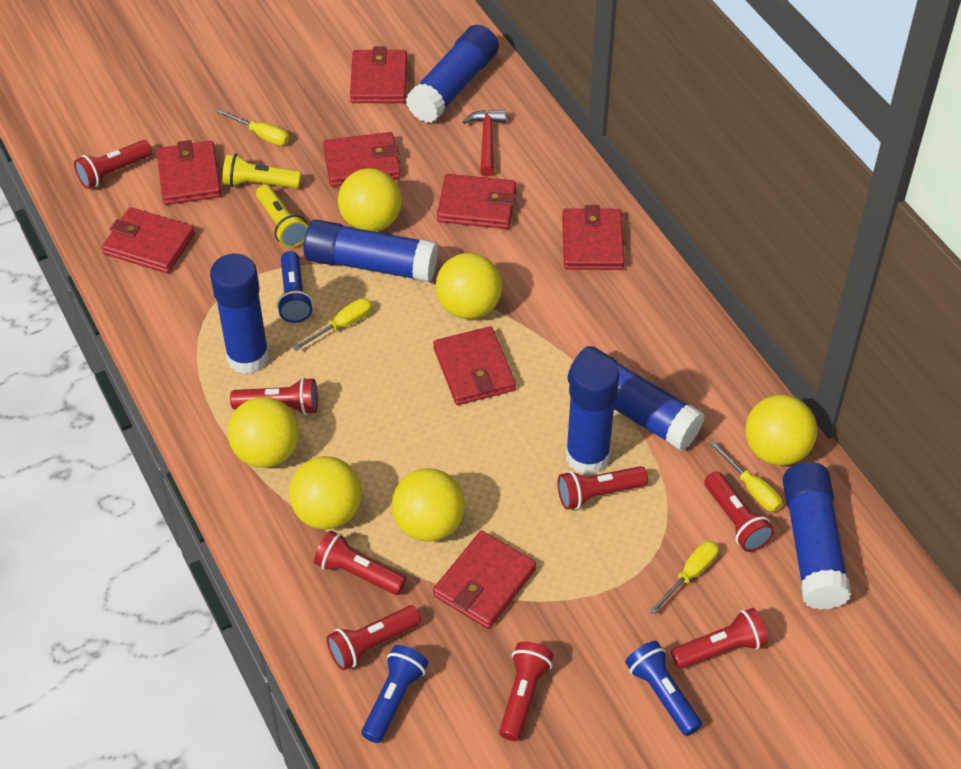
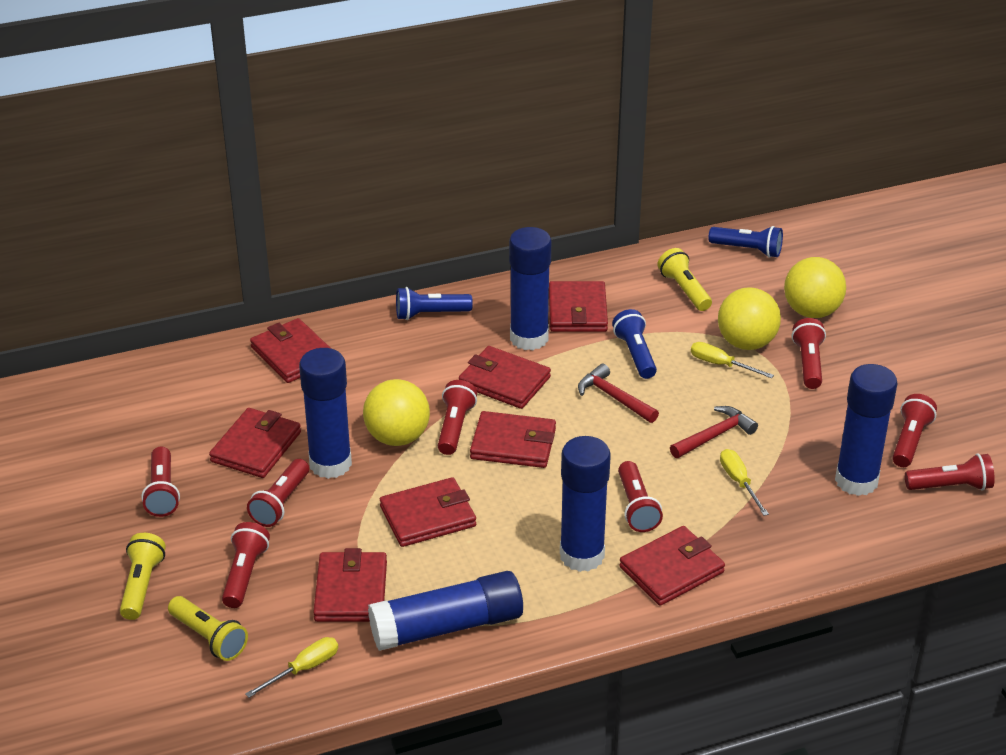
blue glue stick: [210,254,269,374] [304,220,438,282] [406,25,499,123] [566,354,619,475] [568,346,705,451] [783,462,851,610] = 6 -> [299,348,352,479] [368,571,523,651] [509,227,551,351] [560,436,611,572] [835,364,898,496] = 5
red hammer: [462,109,506,176] = 1 -> [578,363,659,423] [670,406,758,458] = 2
yellow ball: [228,397,299,468] [289,456,362,529] [338,168,402,232] [392,468,465,542] [436,253,502,319] [745,395,817,466] = 6 -> [363,379,430,446] [718,287,781,350] [784,257,846,318] = 3
yellow flashlight: [222,153,301,188] [256,185,308,248] = 2 -> [120,533,166,620] [168,596,248,661] [658,248,712,311] = 3
yellow screwdriver: [216,109,289,145] [293,298,372,351] [649,541,719,615] [709,440,782,512] = 4 -> [245,637,338,698] [691,342,774,378] [720,449,769,516] = 3

